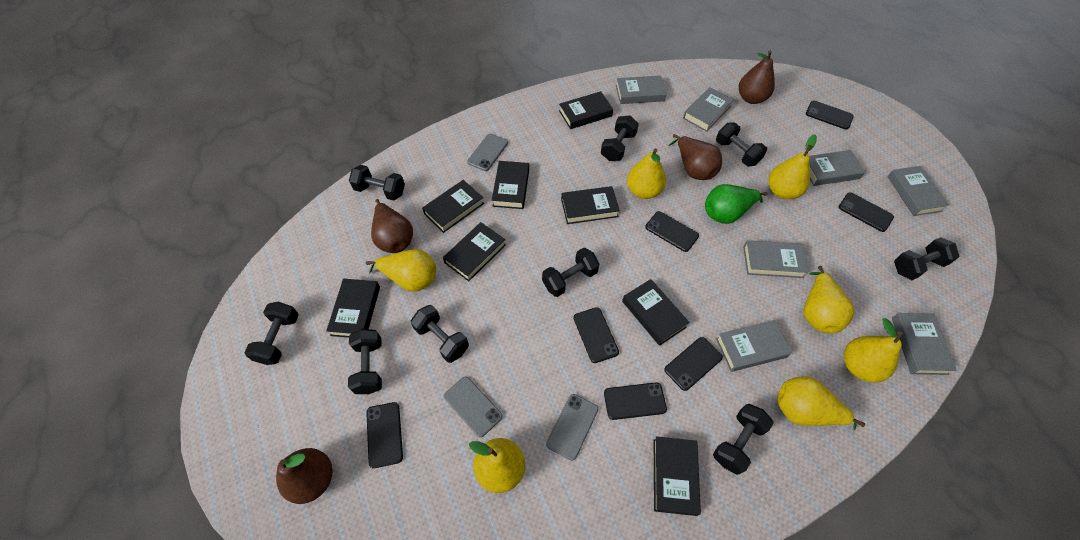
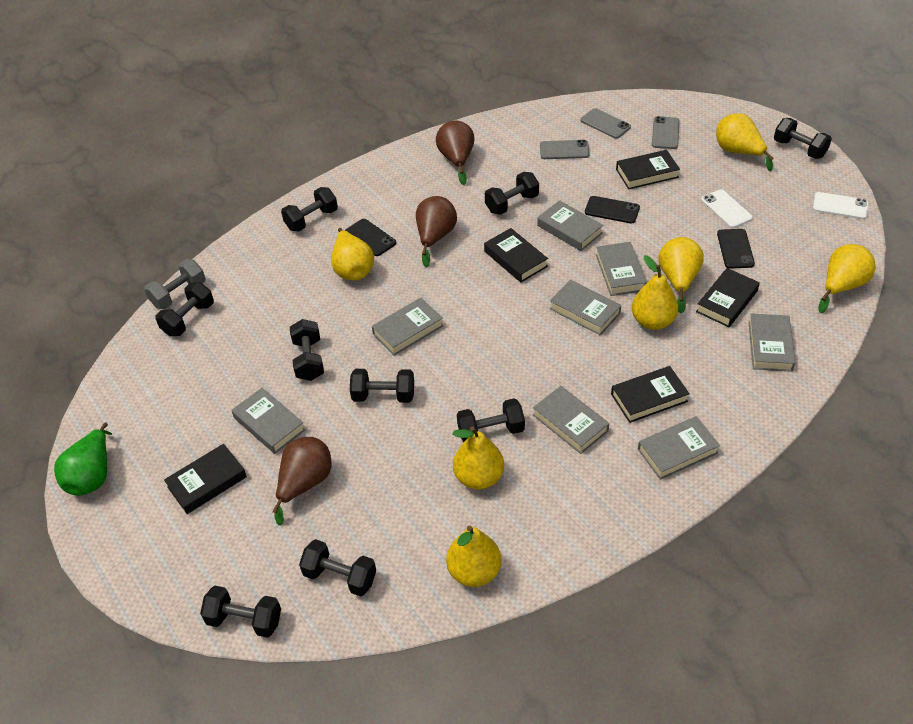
black book: [326,279,380,338] [422,180,484,233] [443,222,506,281] [492,161,529,209] [559,91,613,129] [561,186,620,224] [622,279,690,346] [654,437,701,516] = 8 -> [164,444,247,514] [484,228,548,282] [611,366,690,423] [616,150,680,189] [696,268,760,327] = 5
black phone: [366,402,403,468] [574,307,619,363] [604,382,667,420] [645,211,699,252] [664,337,723,391] [806,101,854,129] [839,192,894,232] = 7 -> [345,219,396,256] [585,196,640,224] [717,229,755,269] = 3
brown pear: [276,448,333,504] [371,199,413,253] [669,134,722,180] [739,51,775,104] = 4 -> [272,437,331,525] [416,196,457,267] [436,120,475,185] = 3
grey book: [616,76,667,104] [683,87,734,132] [716,320,792,372] [743,240,809,278] [809,150,865,186] [887,166,949,216] [892,313,957,375] = 7 -> [231,388,305,454] [372,298,443,355] [533,386,609,454] [537,200,603,251] [550,280,621,335] [596,242,647,296] [638,416,720,480] [749,314,795,372] = 8
grey dumbbell: none = 0 -> [144,259,206,309] = 1
white phone: none = 0 -> [701,189,753,228] [813,192,869,219] = 2

